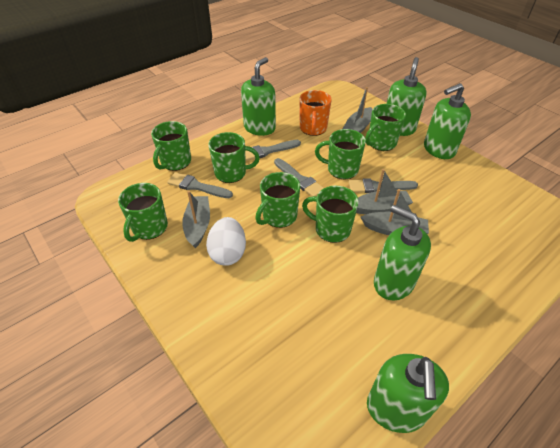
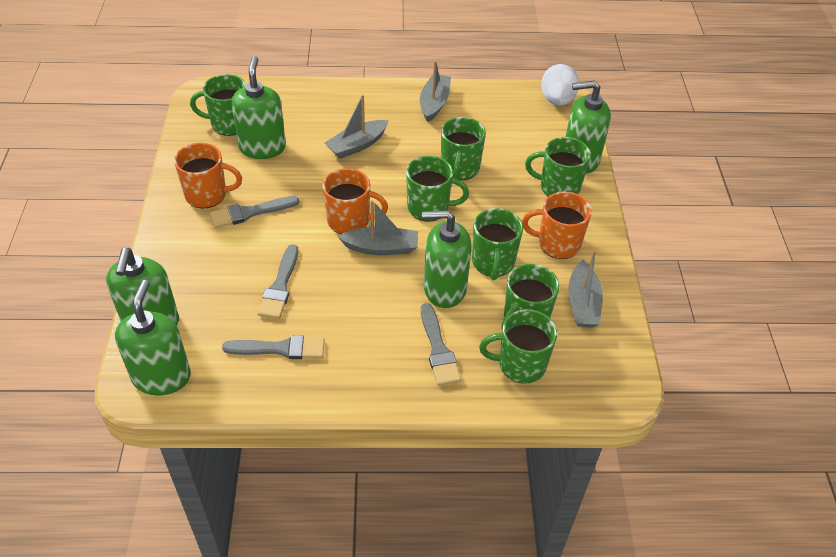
orange mug: [299,90,332,136] = 1 -> [174,143,242,208] [322,168,388,234] [522,192,592,259] = 3

